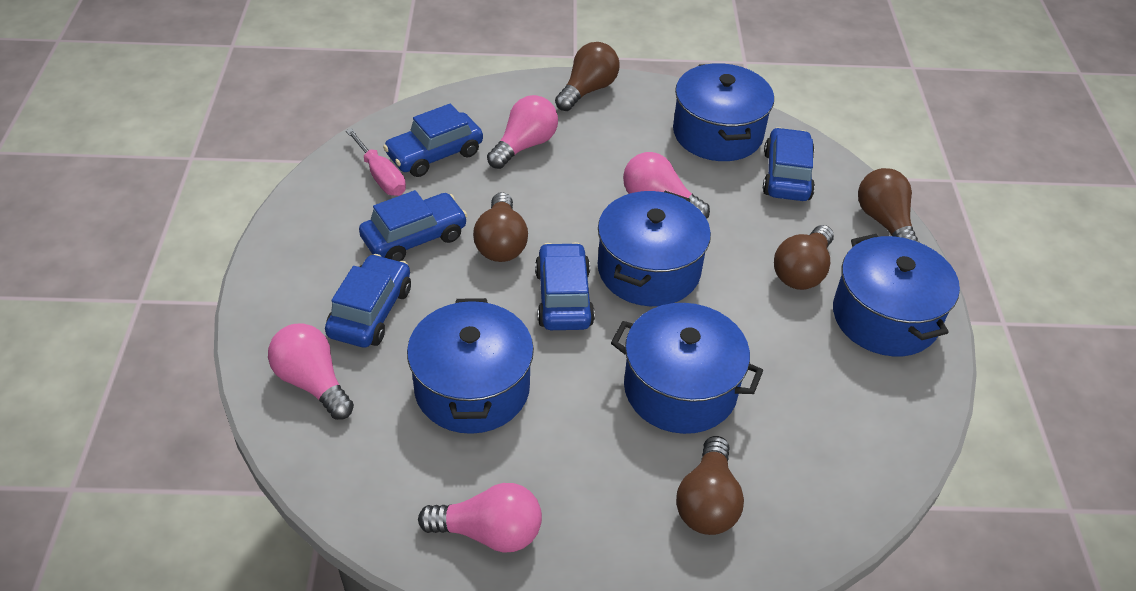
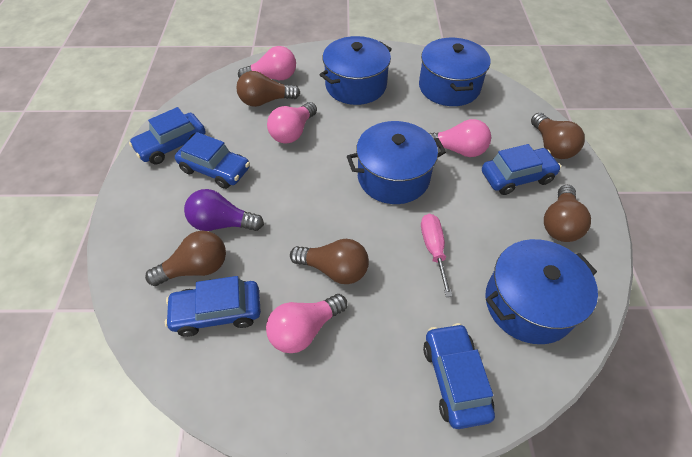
blue pot: [407,298,534,434] [598,191,711,306] [611,303,763,434] [673,63,774,161] [833,234,960,356] = 5 -> [320,36,392,105] [347,121,446,204] [419,38,491,106] [485,239,598,344] = 4
purple light bulb: none = 0 -> [184,189,264,231] = 1

